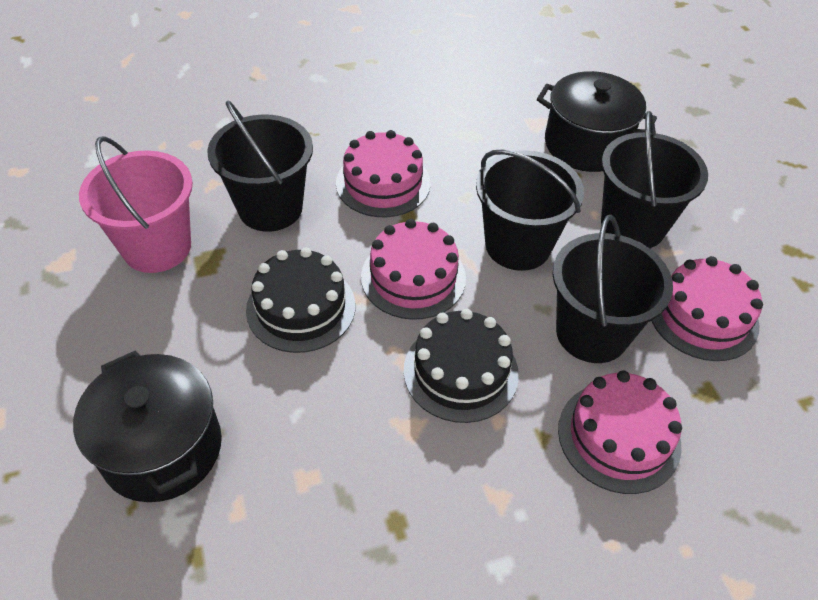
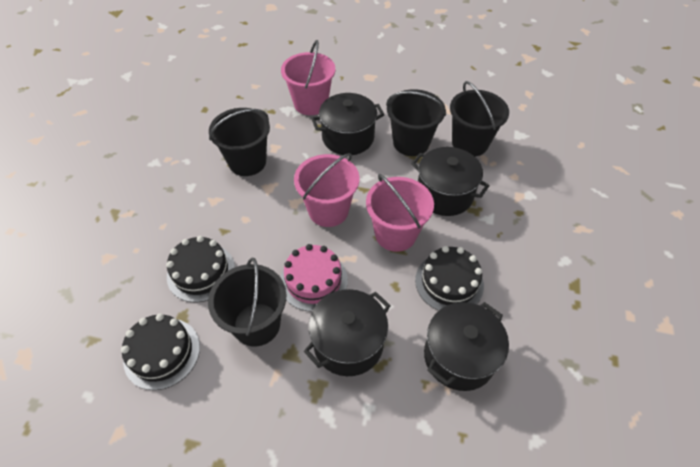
black cake: [246,247,355,353] [404,309,519,423] = 2 -> [121,314,200,390] [166,236,235,302] [415,246,484,311] = 3
black pot: [73,351,222,502] [537,71,657,172] = 2 -> [304,289,391,376] [311,93,385,155] [411,147,490,216] [424,302,509,391] = 4
pink bucket: [79,136,193,273] = 1 -> [281,40,335,115] [294,153,359,227] [366,174,434,252] = 3
pink cake: [336,130,430,217] [361,219,466,320] [558,370,682,494] [652,256,763,361] = 4 -> [280,244,348,311] = 1

